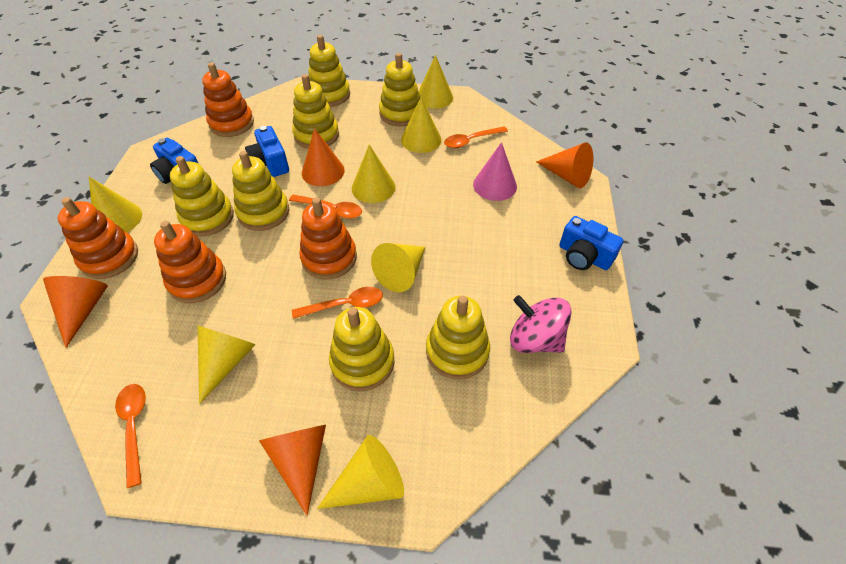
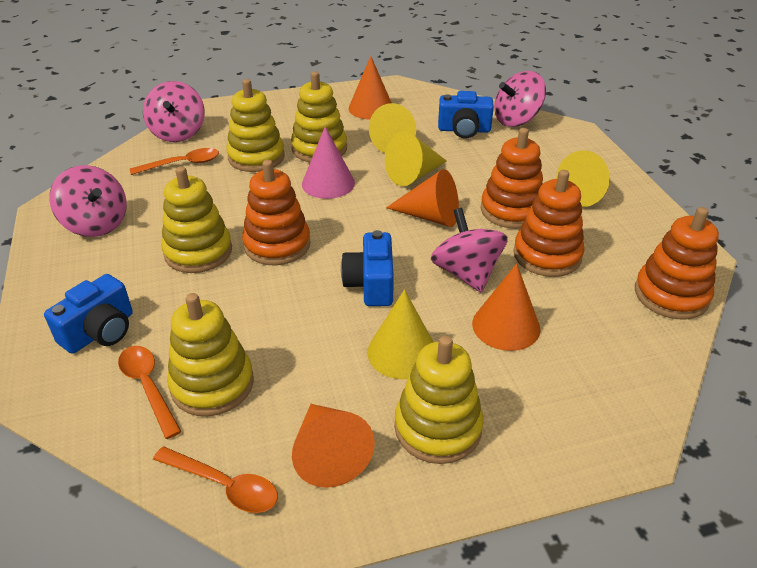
orange spoon: [115,384,146,488] [289,195,362,219] [292,287,383,319] [444,126,508,148] = 4 -> [118,346,182,439] [130,148,219,175] [153,447,278,513] = 3
pink spinning top: [510,295,572,353] = 1 -> [49,165,127,237] [143,81,205,142] [431,208,508,292] [494,71,546,127] = 4
yellow cone: [89,177,142,232] [197,325,256,404] [317,435,404,509] [352,145,396,203] [371,243,426,292] [401,97,441,153] [418,55,453,109] = 7 -> [367,289,433,379] [369,103,416,153] [385,131,447,186] [556,150,610,207] = 4
yellow stacking toy: [170,156,234,236] [232,151,289,231] [292,74,339,149] [308,35,350,107] [329,307,395,391] [379,53,420,126] [426,296,490,380] = 7 -> [161,166,232,273] [167,293,254,416] [226,79,285,172] [291,71,347,162] [394,336,484,464] = 5

